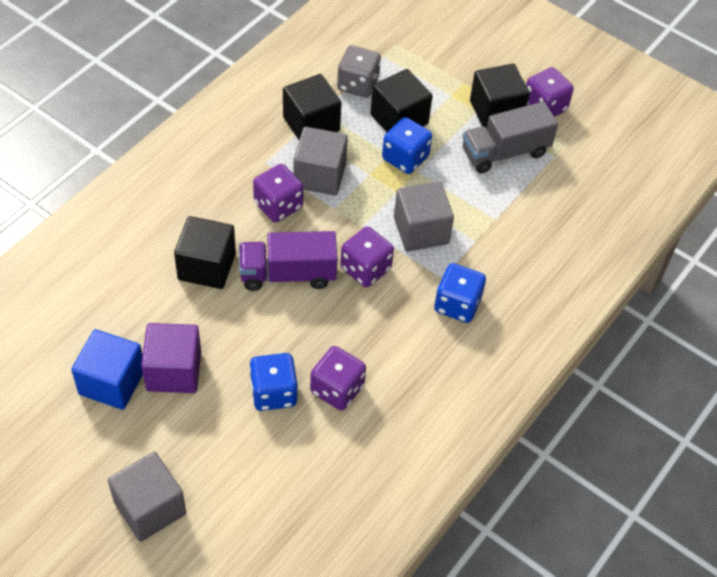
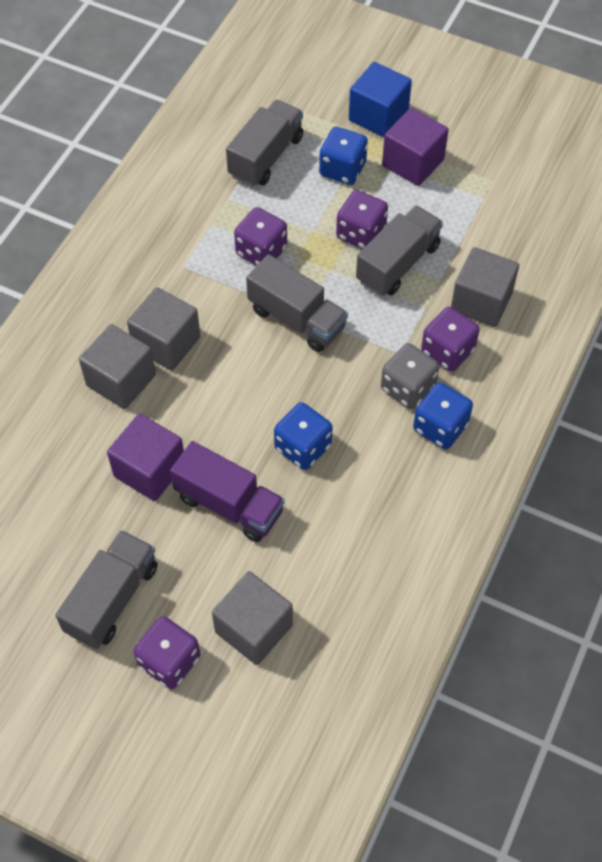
black cube: [174,216,236,289] [283,74,342,140] [370,69,433,132] [470,64,530,128] = 4 -> none = 0
grey cube: [108,452,186,542] [293,127,348,195] [394,182,454,251] = 3 -> [79,324,156,409] [127,287,201,371] [212,571,293,665] [451,247,519,327] = 4
grey truck: [462,102,558,173] = 1 -> [55,530,158,649] [226,100,303,187] [246,254,348,352] [356,205,443,296] = 4
purple cube: [141,323,201,393] = 1 -> [107,413,184,501] [382,108,449,186] = 2

